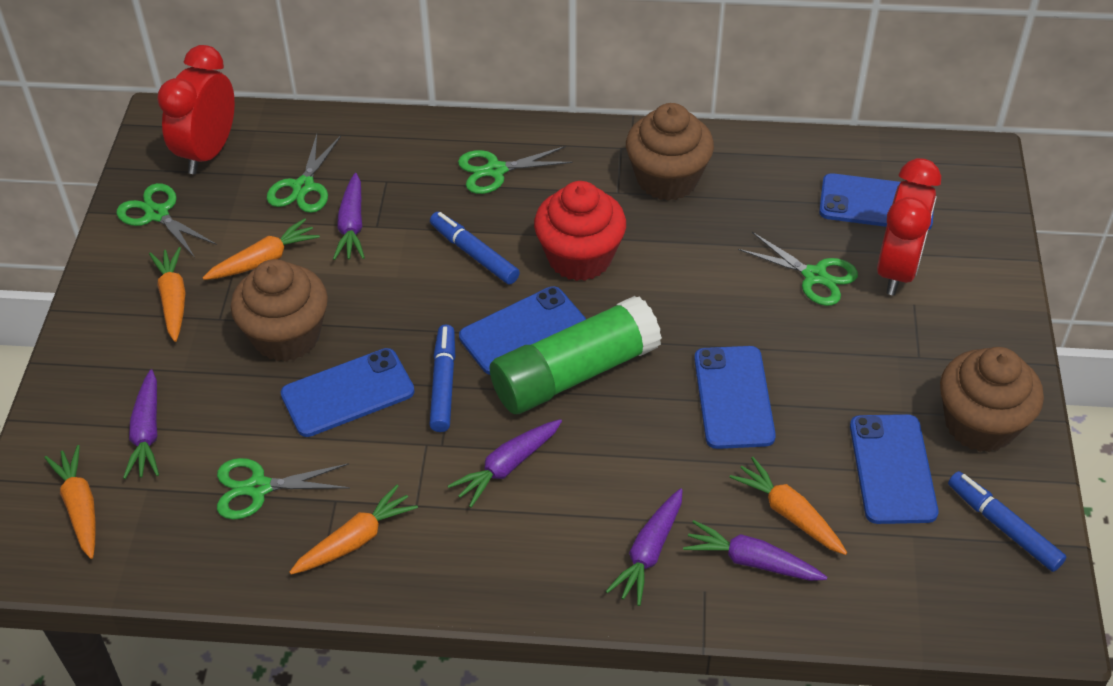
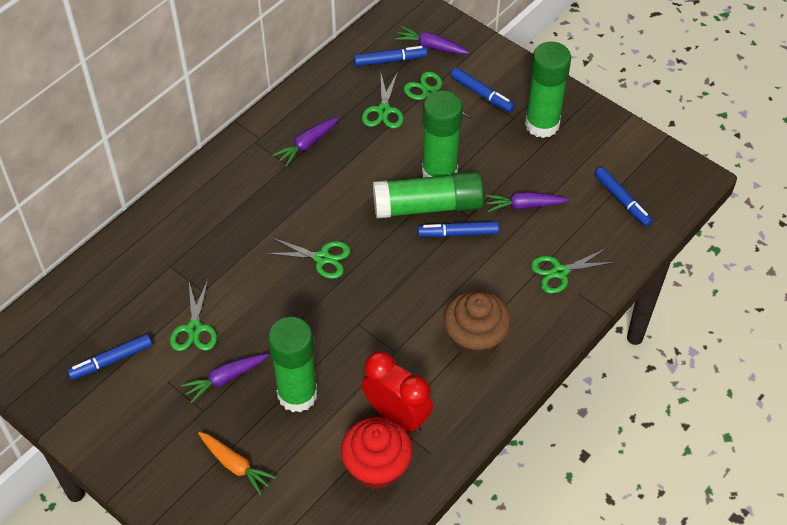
blue marker: [430,212,520,284] [430,325,455,432] [948,471,1067,572] = 3 -> [67,334,152,380] [354,46,427,67] [418,221,499,237] [451,68,515,112] [594,167,653,227] = 5
blue phone: [281,348,415,437] [459,286,586,375] [694,346,776,449] [819,173,934,230] [850,414,938,524] = 5 -> none = 0
brown cupcake: [231,259,328,362] [626,103,714,201] [940,347,1044,452] = 3 -> [444,290,511,359] = 1
green glue stick: [490,296,662,414] = 1 -> [268,317,318,413] [373,171,484,218] [422,91,463,178] [525,42,571,138] = 4
orange carrot: [44,445,96,559] [149,247,186,342] [203,218,320,280] [289,485,418,575] [729,457,847,555] = 5 -> [198,432,277,495] = 1
purple carrot: [123,369,159,479] [333,173,365,260] [448,419,562,508] [606,489,683,606] [683,520,827,581] = 5 -> [181,354,268,403] [273,117,339,167] [395,26,469,54] [485,192,569,212] = 4
red clock: [157,45,235,174] [877,158,941,295] = 2 -> [362,351,433,433] = 1

